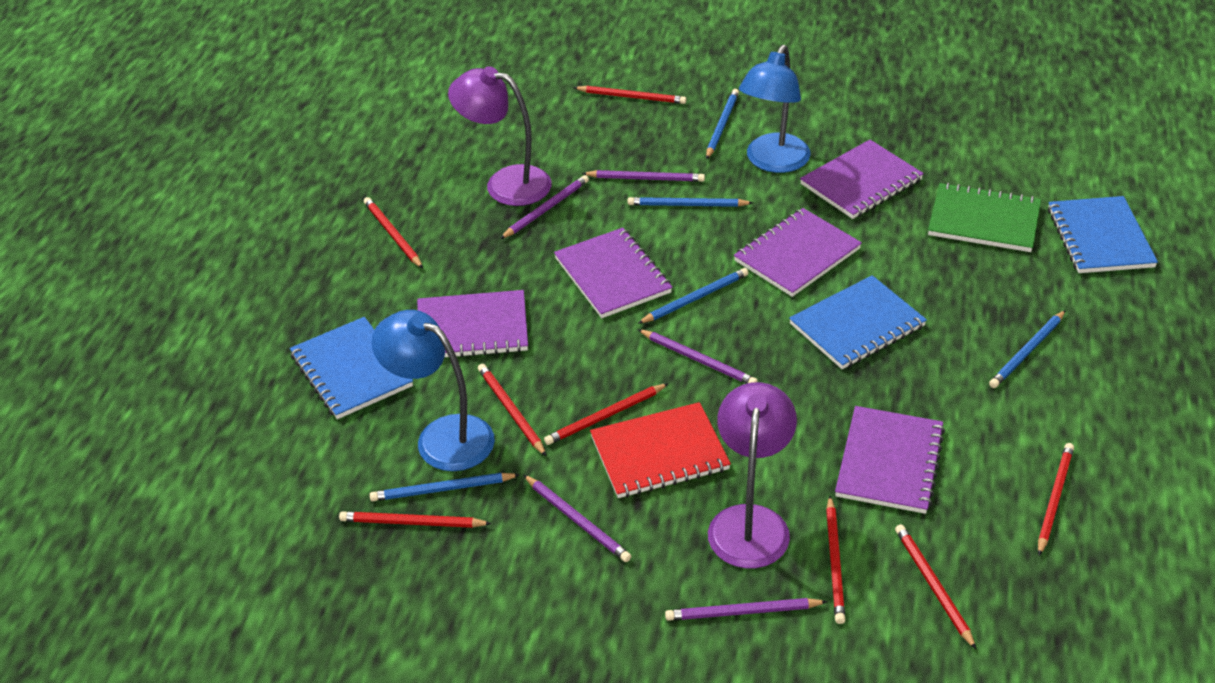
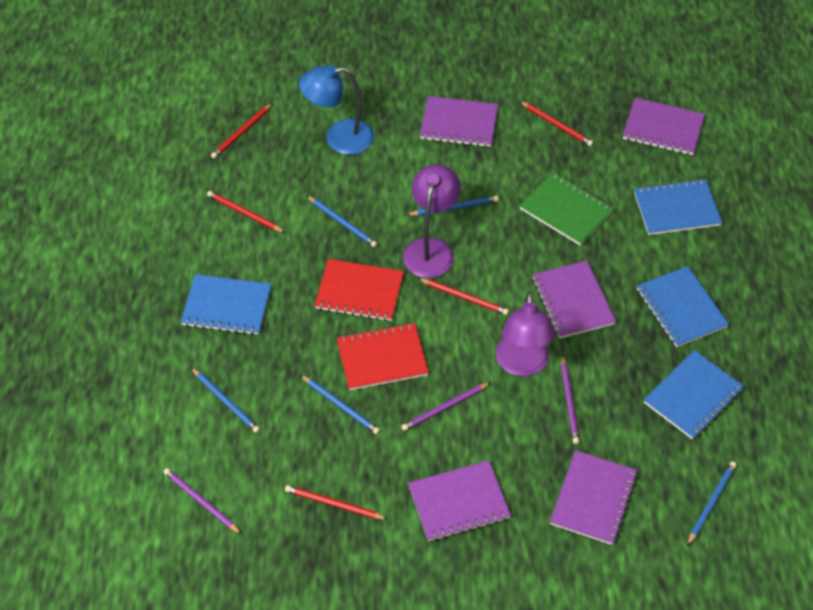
blue lamp: [372,310,495,471] [739,45,811,173] = 2 -> [299,65,374,155] = 1
blue notebook: [290,317,413,419] [789,275,927,369] [1048,196,1158,273] = 3 -> [181,274,271,335] [634,179,723,235] [637,266,729,347] [644,350,744,440] = 4
purple pencil: [500,175,589,239] [524,475,631,562] [582,170,705,182] [638,329,757,384] [665,598,828,621] = 5 -> [163,468,242,534] [401,382,491,431] [561,354,580,444] = 3
red notebook: [590,402,731,498] = 1 -> [314,259,404,321] [337,323,429,391] = 2
red pencil: [339,511,492,528] [364,197,423,268] [478,364,546,456] [544,383,669,445] [573,86,686,104] [826,496,845,624] [895,524,976,649] [1038,443,1074,555] = 8 -> [207,191,285,233] [211,103,272,159] [285,485,388,520] [418,278,509,315] [520,101,593,146] = 5

